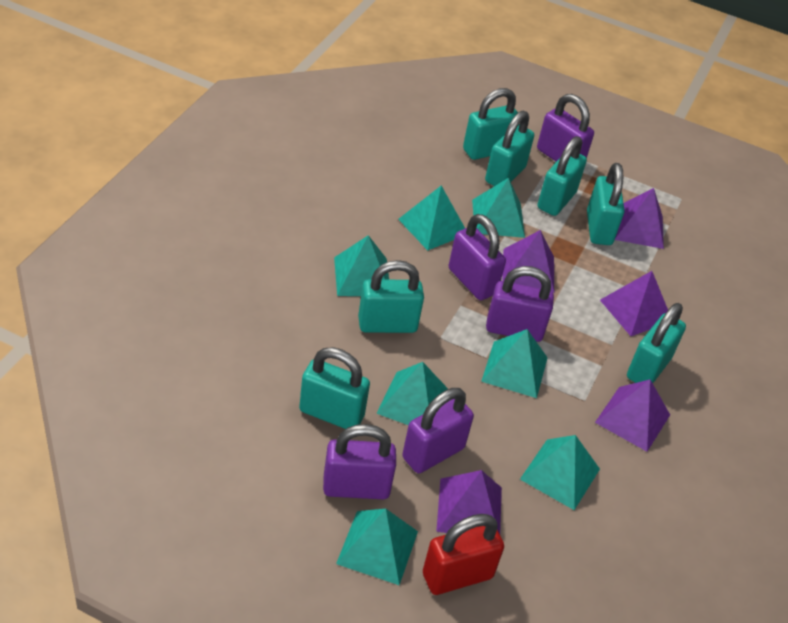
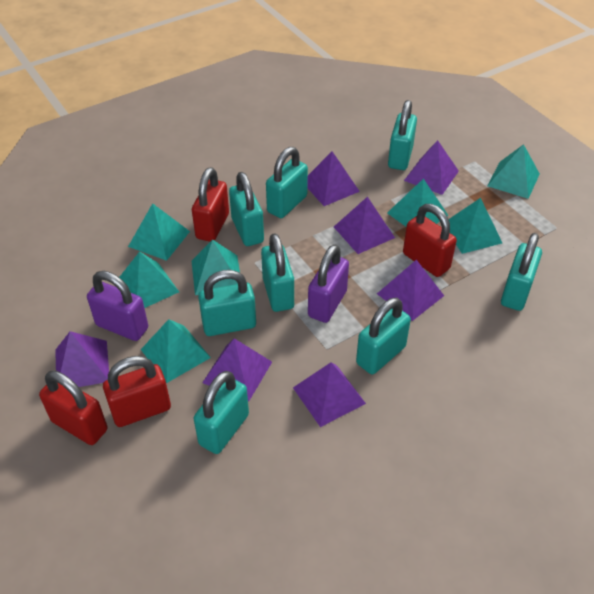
purple padlock: [323,424,396,499] [402,388,474,473] [449,214,506,300] [486,266,554,342] [537,94,594,162] = 5 -> [87,271,148,341] [308,245,349,323] = 2
purple pyramid: [436,470,502,534] [502,230,554,293] [595,379,670,451] [600,271,668,336] [615,188,664,249] = 5 -> [55,331,109,387] [202,338,272,401] [293,362,366,427] [307,151,360,206] [334,197,395,254] [377,260,444,321] [404,140,459,195] = 7
red padlock: [423,514,504,595] = 1 -> [39,370,108,445] [103,356,171,427] [192,167,229,242] [403,204,457,277] = 4
turquoise padlock: [299,347,370,429] [358,260,424,333] [463,88,520,160] [485,111,534,186] [537,136,587,216] [587,163,625,245] [627,303,686,383] = 7 -> [194,371,249,454] [198,270,256,336] [229,172,264,246] [261,233,294,312] [266,147,308,218] [356,298,411,374] [388,100,417,170] [501,233,542,311] = 8

